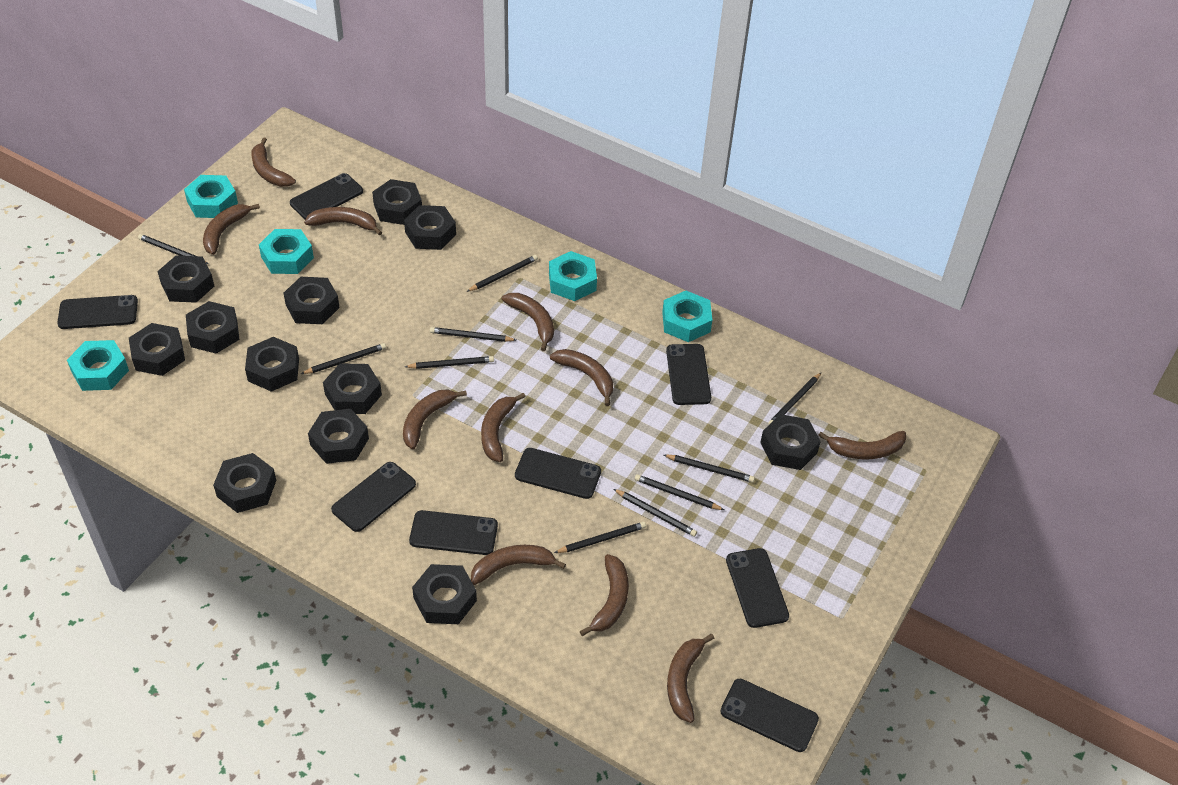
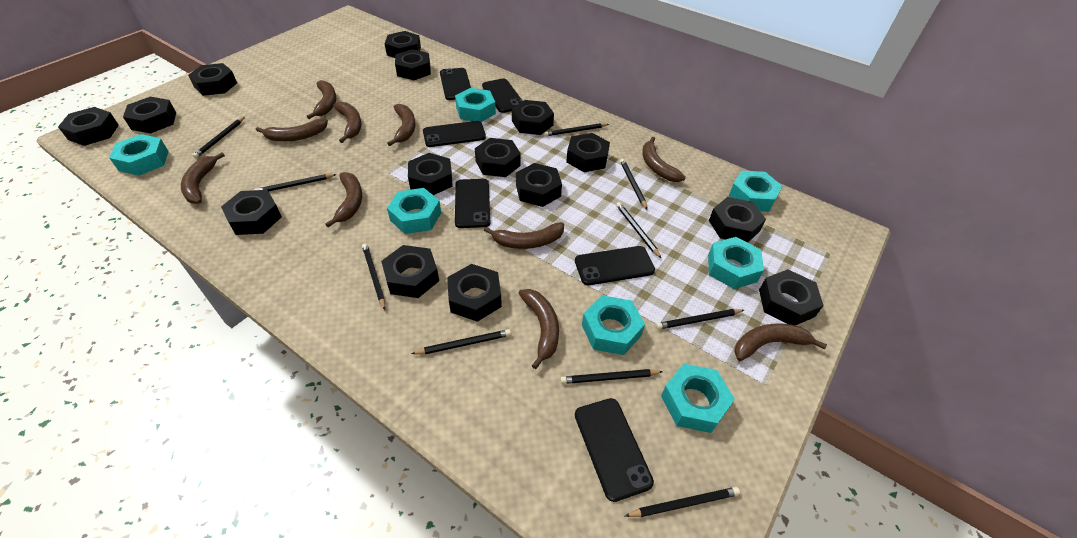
black nut: [129,323,185,376] [157,255,214,303] [186,301,240,354] [213,453,276,513] [245,337,299,392] [284,277,340,324] [308,409,369,464] [323,364,382,414] [372,179,422,225] [404,205,456,250] [412,564,477,624] [760,414,821,470] = 12 -> [58,107,119,146] [123,97,176,134] [188,63,237,96] [221,190,282,235] [381,245,439,298] [385,31,421,58] [395,49,431,80] [408,153,453,195] [447,264,502,322] [475,138,521,177] [512,100,554,135] [516,163,562,207] [566,133,610,172] [709,197,766,243] [759,269,824,325] = 15
black phone: [57,295,138,329] [290,173,363,219] [331,462,416,532] [409,510,498,555] [515,448,601,499] [666,344,711,405] [720,679,819,752] [726,548,789,628] = 8 -> [423,121,486,147] [440,68,471,100] [455,179,490,228] [482,78,523,113] [575,246,655,285] [575,398,654,502] = 6
brown banana: [203,204,260,255] [251,137,296,187] [304,207,382,236] [403,390,467,449] [471,545,566,585] [481,393,526,462] [502,293,554,351] [550,349,613,406] [580,554,629,636] [667,634,714,723] [818,431,906,460] = 11 -> [181,152,225,204] [256,119,328,141] [307,80,336,119] [325,172,362,227] [333,102,362,143] [387,104,416,146] [484,222,564,249] [519,289,559,369] [642,137,686,182] [734,324,827,361] = 10
turquoise nut: [67,340,129,391] [184,175,238,218] [259,229,314,274] [549,251,597,301] [662,291,712,342] = 5 -> [109,134,169,176] [387,188,441,234] [455,88,496,122] [582,295,645,355] [661,364,735,433] [708,237,764,289] [729,171,782,212] = 7

